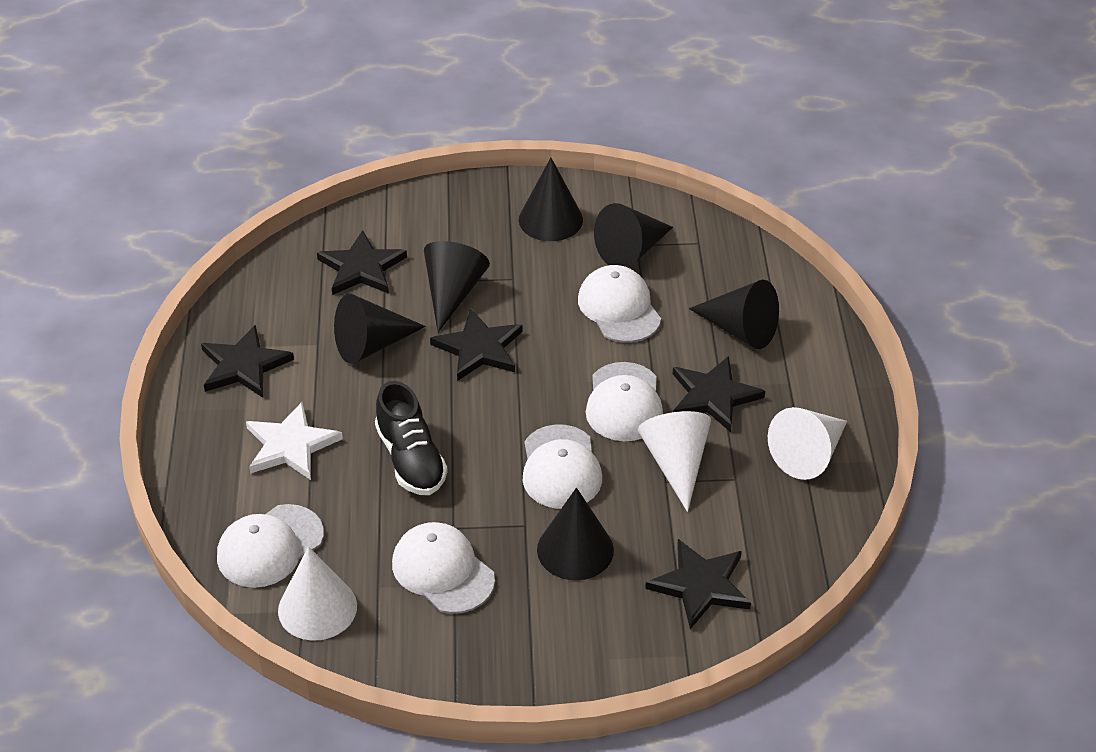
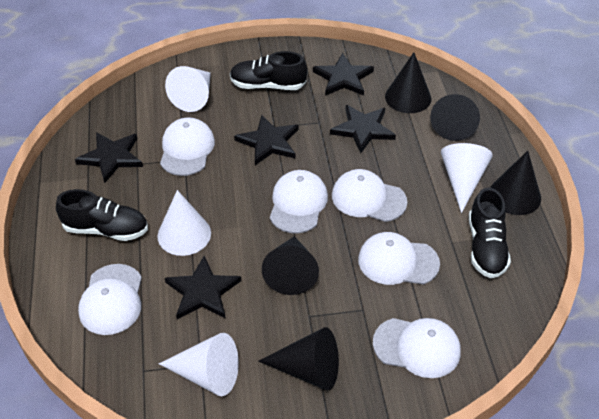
black cone: [334,294,426,364] [424,241,490,332] [519,158,583,241] [537,488,614,580] [594,203,673,268] [689,280,779,349] = 6 -> [258,327,339,390] [262,236,319,295] [385,52,431,113] [430,94,480,141] [490,151,541,215] = 5
black shoe: [375,381,448,495] = 1 -> [56,189,148,241] [230,51,307,90] [469,187,511,278] = 3
white cap: [217,504,324,588] [392,522,495,614] [523,424,602,509] [578,265,661,343] [586,362,663,441] = 5 -> [78,264,142,335] [160,117,215,176] [270,170,328,233] [332,169,407,222] [358,232,440,285] [373,318,461,378] = 6
white cone: [278,546,357,641] [638,411,711,512] [768,407,847,480] = 3 -> [158,190,211,256] [159,333,239,396] [165,66,211,112] [441,143,493,213] = 4
white star: [246,402,343,480] = 1 -> none = 0

